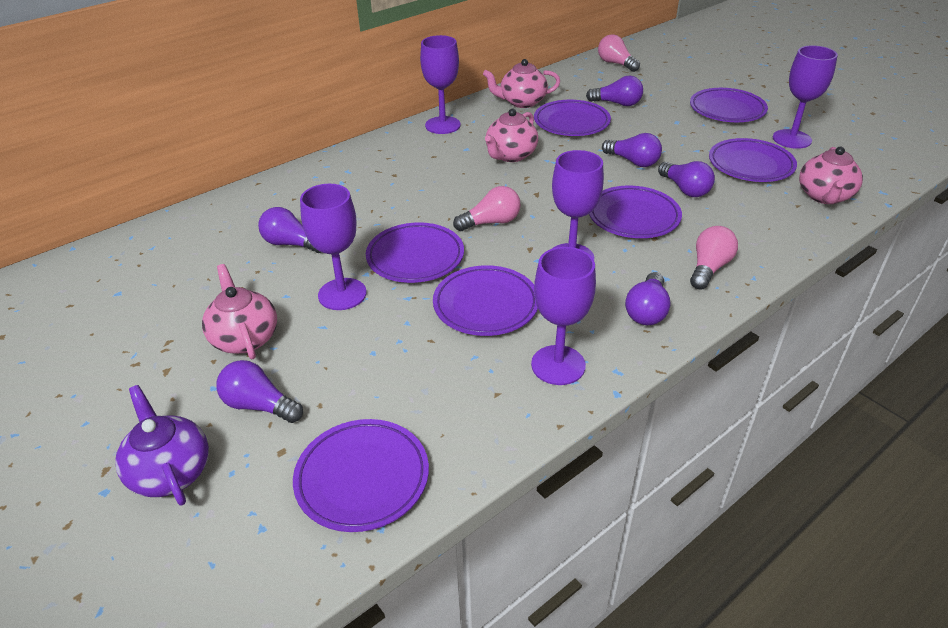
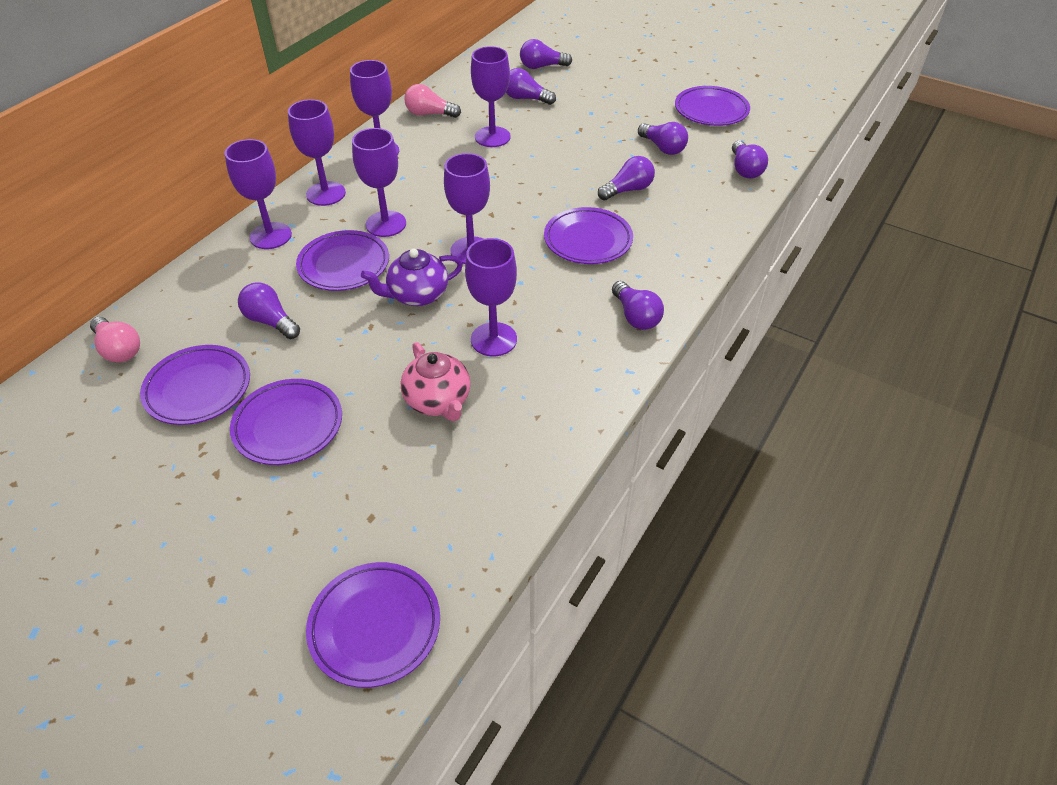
pink light bulb: [453,186,521,231] [598,34,640,72] [690,226,738,290] = 3 -> [90,317,140,362] [404,84,461,118] = 2
pink teapot: [202,264,277,359] [483,59,560,108] [485,109,538,162] [799,146,863,204] = 4 -> [401,342,471,421] = 1
purple goblet: [300,184,367,310] [420,35,461,134] [531,247,596,385] [552,150,604,259] [773,45,838,149] = 5 -> [224,139,292,249] [288,99,346,206] [350,60,399,154] [352,128,406,237] [444,153,490,264] [465,238,517,356] [471,46,511,147] = 7
purple light bulb: [217,360,303,423] [258,207,321,253] [586,76,643,106] [602,133,662,167] [625,272,671,325] [658,161,715,197] = 6 -> [238,282,300,339] [506,68,556,105] [520,39,572,69] [598,156,655,201] [612,281,664,330] [638,122,688,155] [732,140,768,178] = 7
purple plate: [293,419,429,532] [366,222,464,283] [433,265,538,336] [534,100,611,136] [589,186,682,238] [690,88,768,122] [709,138,797,182] = 7 -> [140,345,250,425] [230,379,342,465] [296,230,389,291] [306,562,440,688] [544,207,633,264] [675,86,750,126] = 6

